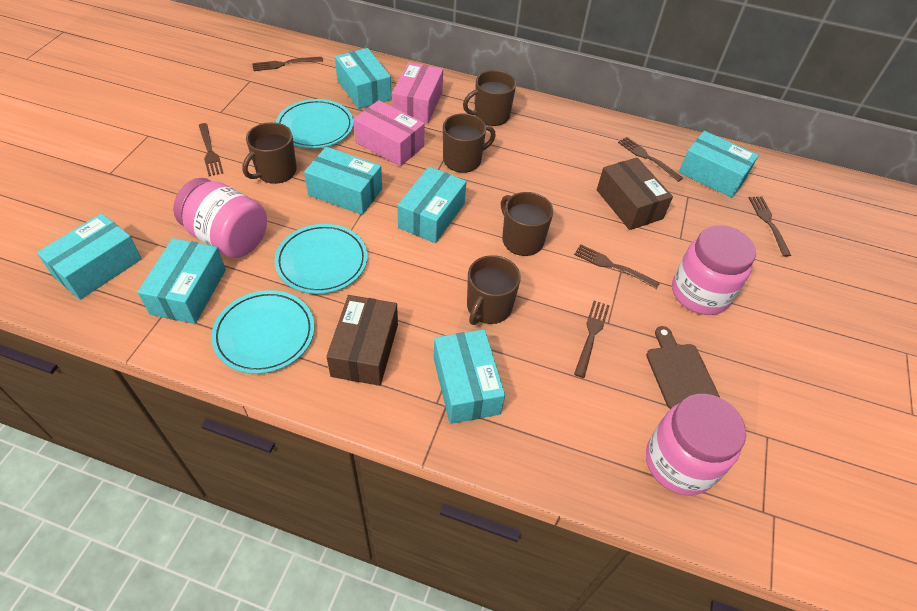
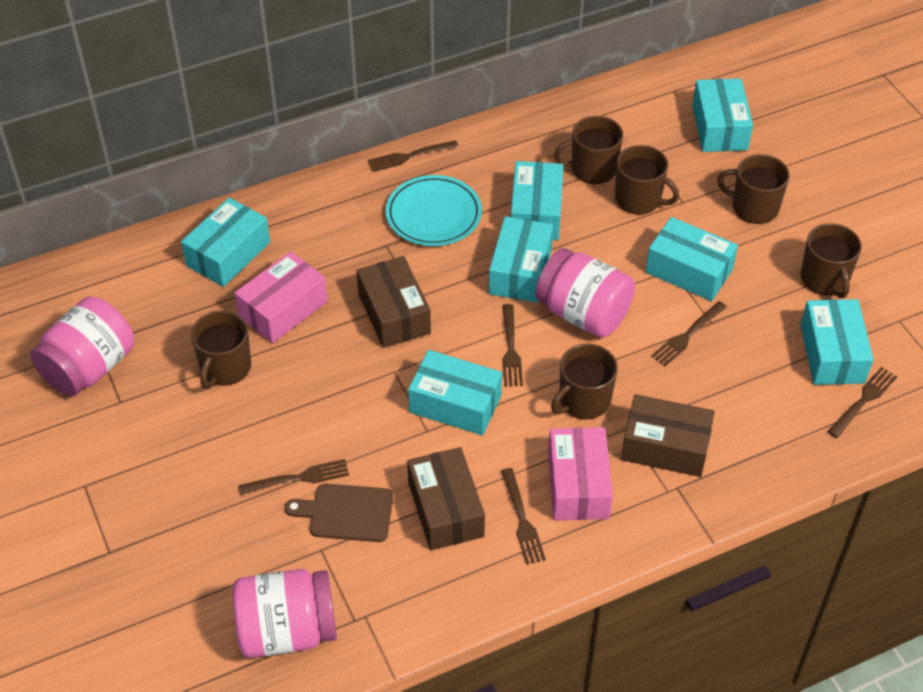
brown box: [326,295,398,386] [597,158,673,230] = 2 -> [356,256,431,348] [407,447,485,550] [621,394,715,477] = 3
brown mug: [242,122,297,184] [443,113,496,173] [463,70,516,126] [467,255,521,325] [501,192,553,256] = 5 -> [191,311,251,389] [551,344,618,420] [554,116,623,184] [615,145,679,215] [717,154,790,224] [801,223,862,298] = 6
turquoise plate: [211,290,315,374] [274,224,368,294] [276,99,354,148] = 3 -> [386,175,482,246] = 1

